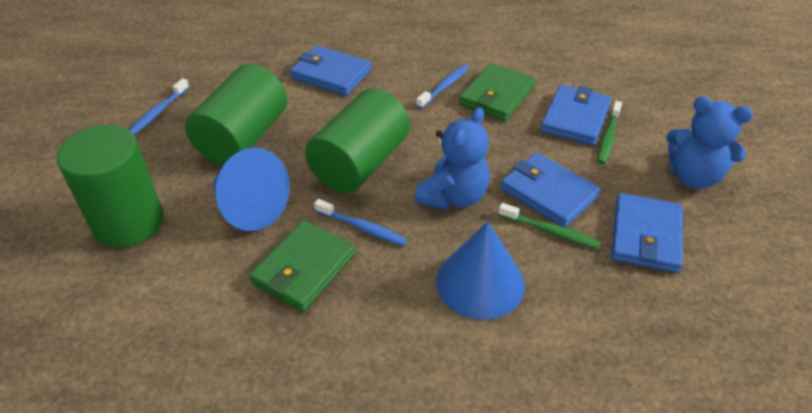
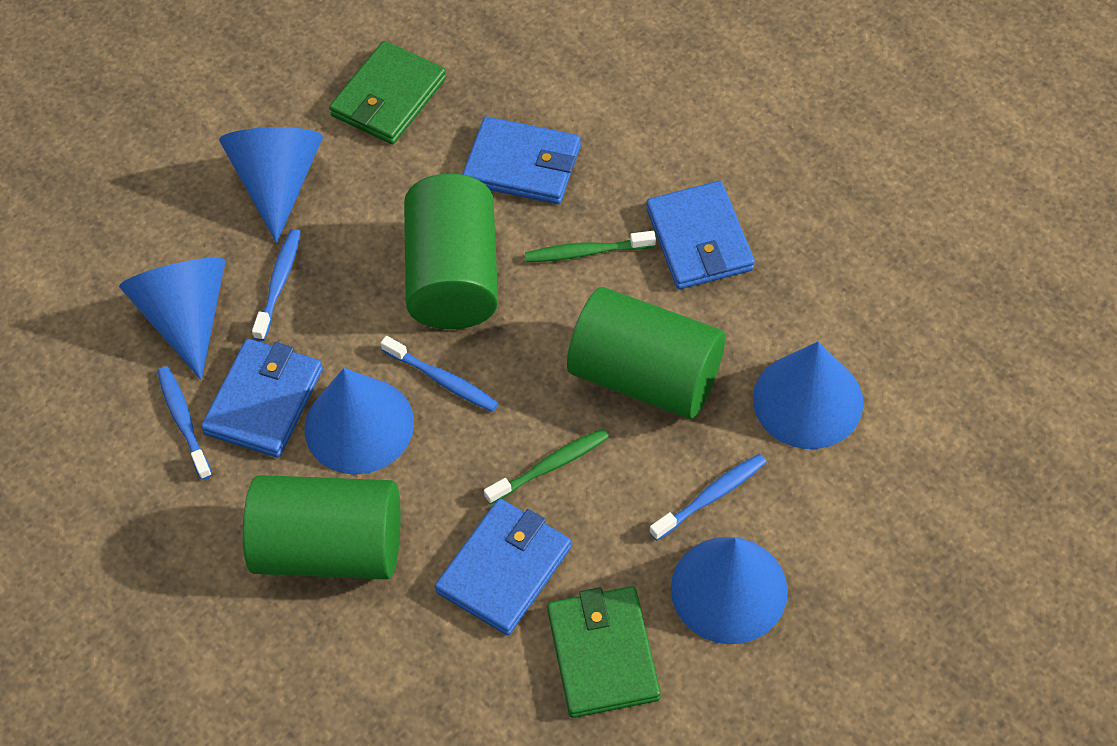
blue cone: [213,148,290,231] [436,221,525,320] = 2 -> [119,258,225,380] [219,127,323,243] [305,368,414,475] [671,537,788,644] [753,341,864,449] = 5
blue teddy bear: [415,108,490,210] [666,96,753,189] = 2 -> none = 0
blue toothbrush: [129,78,189,135] [314,199,408,246] [416,65,469,109] = 3 -> [157,366,212,480] [252,229,301,341] [381,336,499,412] [650,454,767,541] = 4

